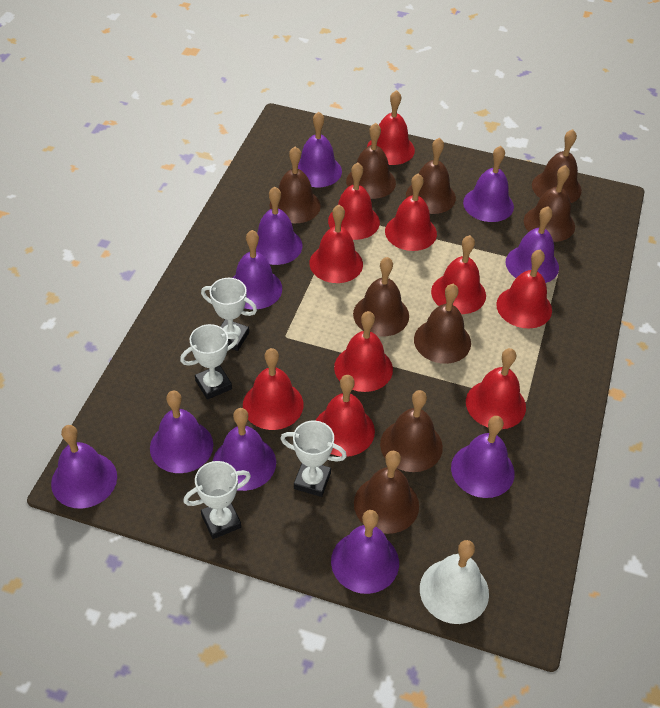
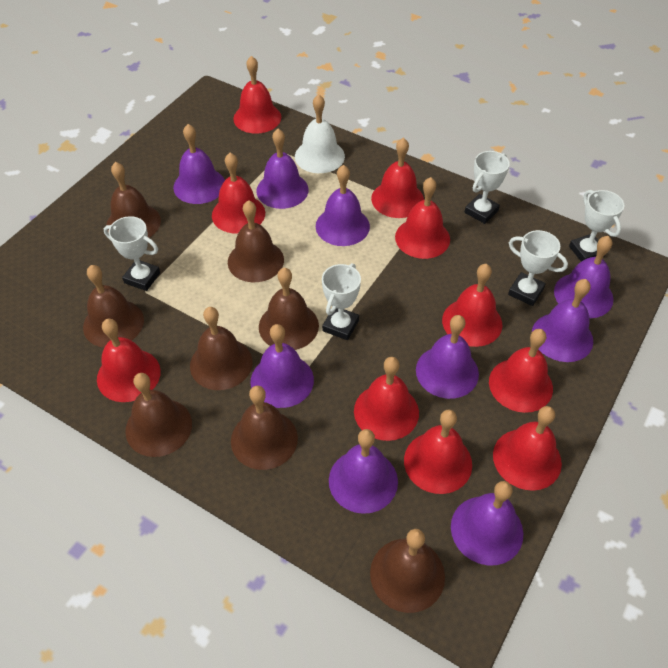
brown bell: [270,147,321,223] [346,123,396,199] [353,257,409,337] [354,451,419,534] [380,390,443,472] [406,138,456,214] [414,284,471,364] [524,165,575,242] [532,129,582,203] = 9 -> [83,265,144,348] [106,162,161,238] [125,373,192,457] [190,307,252,390] [228,200,284,282] [231,386,298,470] [259,268,319,350] [370,529,445,613] = 8
purple bell: [51,425,117,508] [150,391,213,473] [213,408,276,491] [233,230,282,309] [256,187,302,265] [298,112,342,187] [331,510,399,594] [451,416,515,498] [463,146,514,222] [505,206,559,283] = 10 -> [173,124,225,204] [250,324,314,408] [256,129,309,209] [316,165,370,246] [329,429,398,514] [416,315,479,399] [451,481,523,565] [532,279,593,362] [554,236,613,318] = 9
white trophy: [180,324,239,400] [183,461,251,539] [201,278,257,351] [280,421,347,497] = 4 -> [104,216,160,291] [322,263,361,340] [465,151,510,224] [508,230,568,306] [569,190,624,262] = 5

